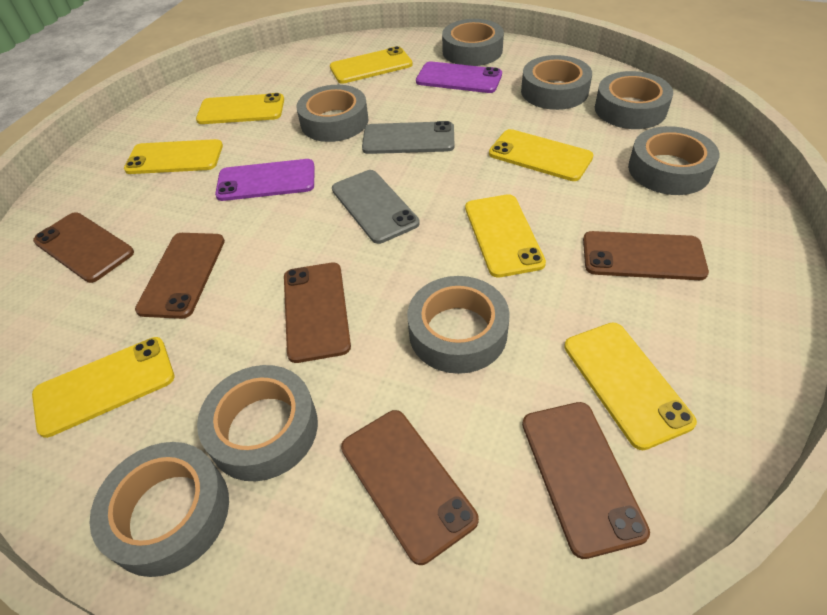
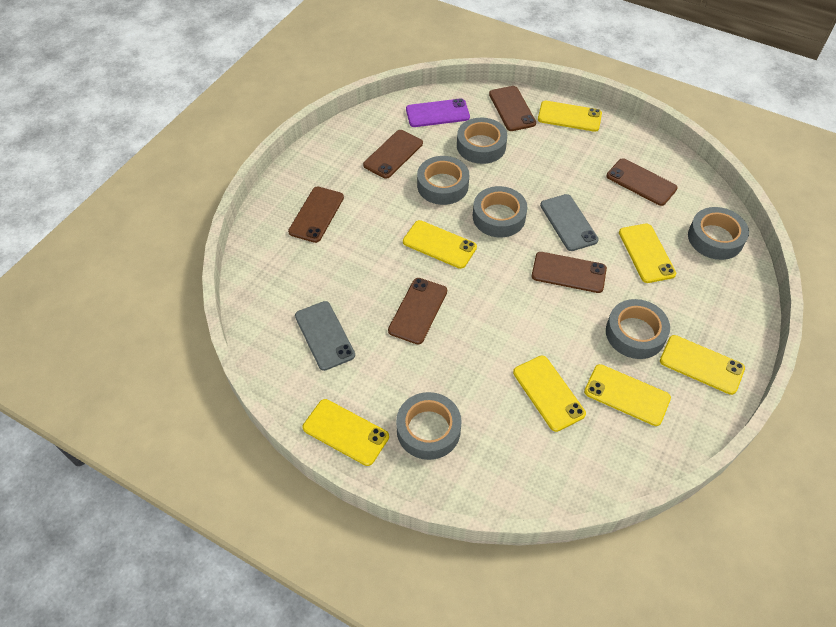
grey tape: [89,442,229,577] [197,365,318,481] [297,85,369,142] [407,276,510,374] [442,19,504,66] [521,55,592,110] [595,71,673,129] [628,126,719,195] = 8 -> [396,392,462,460] [417,156,469,205] [457,118,507,164] [473,186,527,237] [606,299,670,359] [688,207,749,260] = 6
purple phone: [215,159,314,201] [416,61,502,93] = 2 -> [406,98,470,127] = 1

